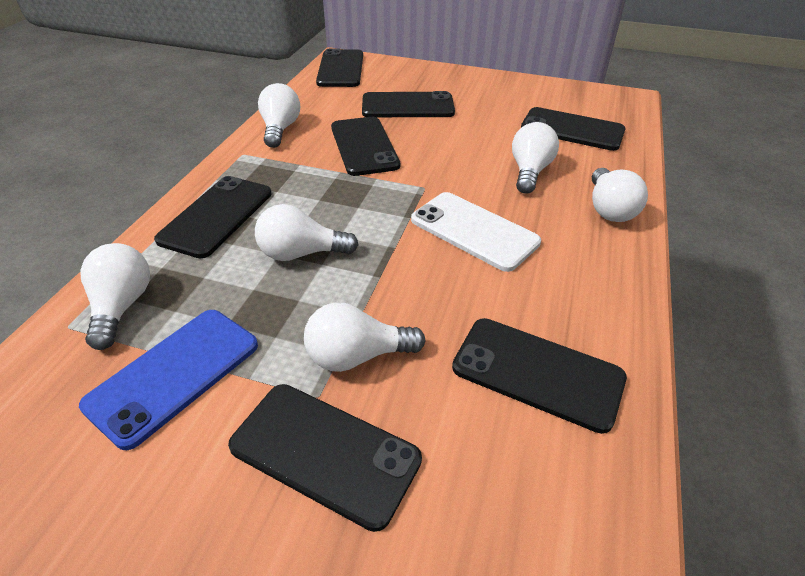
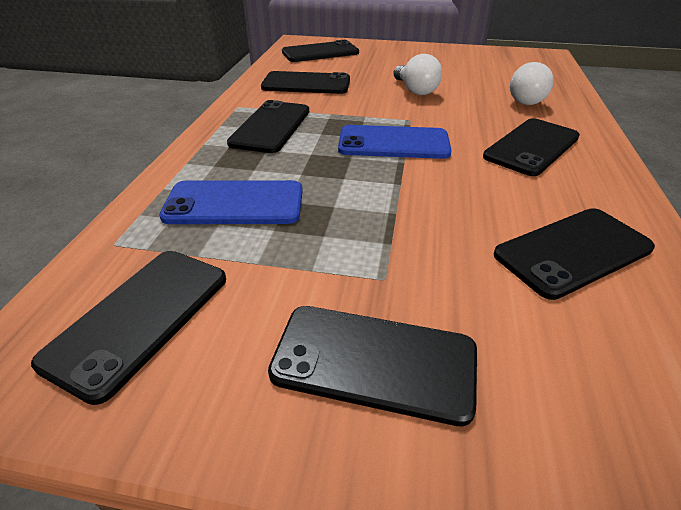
blue phone: [79,310,258,450] = 1 -> [159,180,303,224] [338,125,452,159] = 2
white light bulb: [80,243,150,350] [255,204,358,261] [258,83,300,148] [304,303,426,372] [512,122,559,194] [592,168,648,222] = 6 -> [393,54,442,95] [510,62,554,105] = 2
white phone: [411,192,541,272] = 1 -> none = 0

